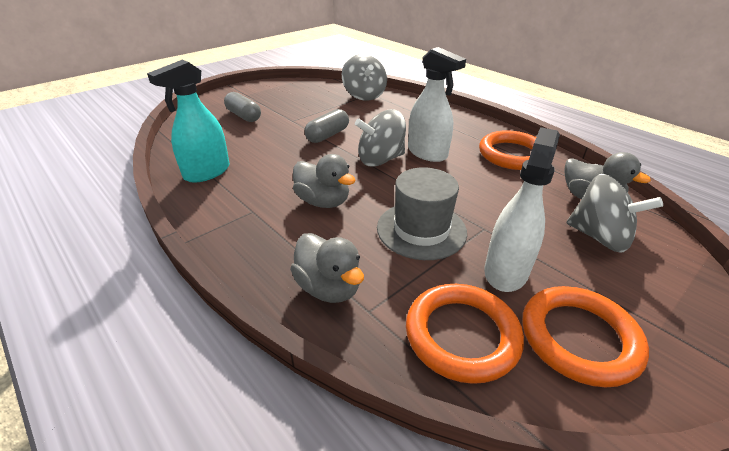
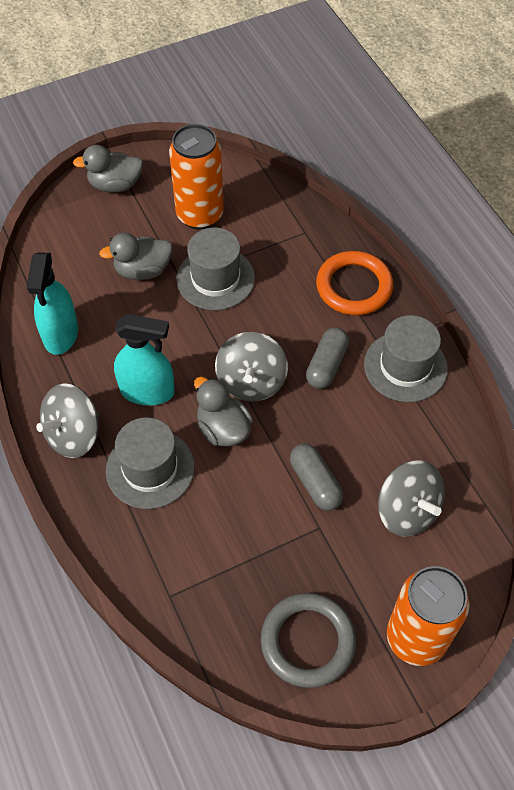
grey hat: [377,167,467,260] = 1 -> [106,417,195,509] [176,228,255,310] [364,315,448,402] = 3
grey ring: none = 0 -> [261,593,356,688] = 1
orange can: none = 0 -> [169,124,224,230] [387,566,470,666] = 2
orange ring: [406,284,524,384] [479,130,536,170] [523,286,649,387] = 3 -> [316,251,393,315] = 1
turquoise spray bottle: [147,60,230,183] = 1 -> [27,252,78,355] [114,314,175,406] = 2
white spray bottle: [408,47,466,162] [484,127,560,292] = 2 -> none = 0

